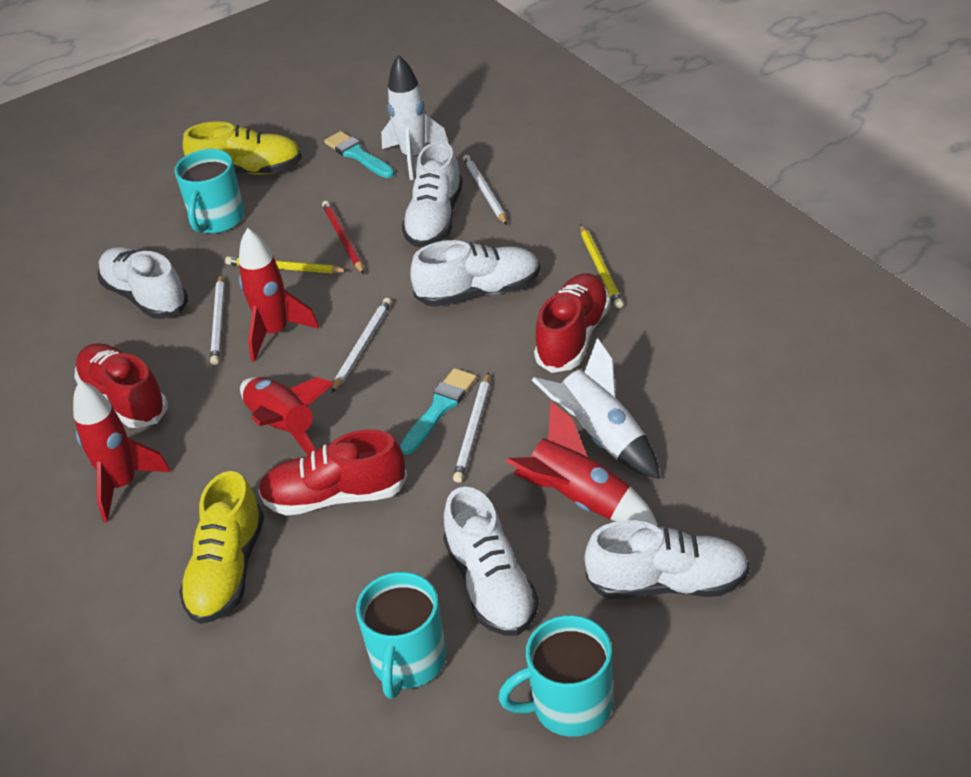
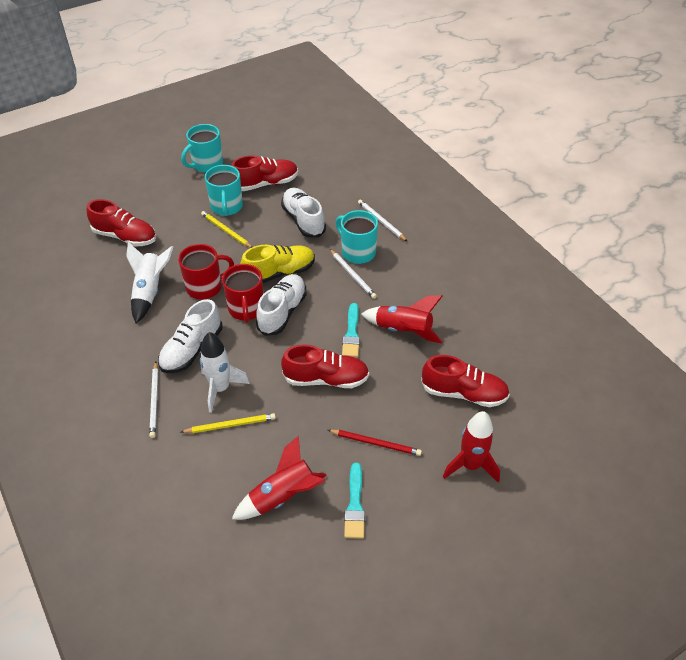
red mug: none = 0 -> [178,244,234,299] [222,264,264,323] = 2
red rocket: [73,380,170,522] [239,228,319,362] [240,377,334,455] [506,401,658,526] = 4 -> [232,435,327,520] [361,295,443,344] [443,411,500,482] = 3
red shoe: [74,343,168,428] [258,429,407,516] [534,273,610,373] = 3 -> [87,199,156,247] [231,155,298,191] [281,344,369,388] [421,355,510,407] = 4
white pencil: [210,274,225,365] [332,298,391,393] [453,372,490,483] [463,155,507,225] = 4 -> [149,362,158,438] [330,249,377,299] [358,199,407,241] = 3
white shoe: [98,247,188,319] [402,141,463,248] [410,240,540,307] [443,487,539,636] [584,520,750,599] = 5 -> [158,299,223,373] [256,274,307,336] [281,188,326,238] = 3
yellow shoe: [179,471,264,624] [183,121,302,175] = 2 -> [240,245,315,283] = 1

